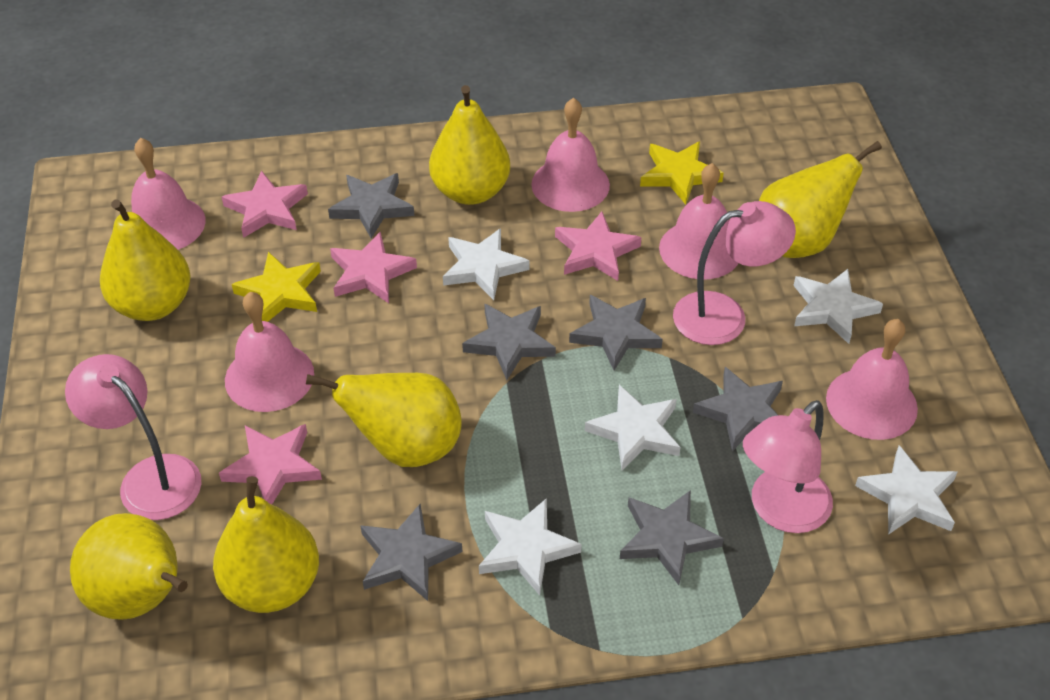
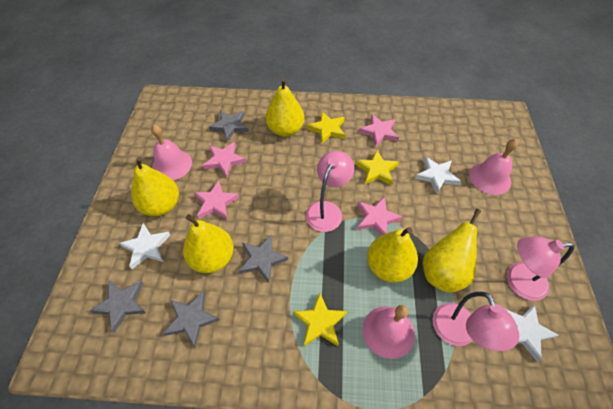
grey star: [328,173,414,239] [360,504,462,601] [462,304,556,380] [569,295,663,371] [620,490,724,585] [693,367,783,451] = 6 -> [89,281,146,333] [163,291,220,348] [209,111,249,142] [239,235,288,283] = 4
pink bell: [131,138,206,250] [225,292,314,412] [531,98,610,212] [659,163,738,279] [826,319,918,440] = 5 -> [151,125,192,180] [363,305,415,359] [469,139,518,195] = 3
white star: [443,228,530,300] [479,498,582,595] [585,385,681,470] [793,269,883,344] [855,445,957,535] = 5 -> [119,223,170,269] [415,157,461,194] [503,304,559,362] = 3
yellow pear: [70,513,188,620] [100,199,191,321] [213,476,319,613] [306,373,462,467] [429,85,510,205] [759,141,882,258] = 6 -> [131,157,179,216] [183,214,234,273] [265,78,304,137] [367,227,418,283] [423,209,481,293] = 5
yellow star: [232,252,321,322] [640,141,724,205] = 2 -> [293,293,347,346] [307,112,345,144] [356,150,399,185] = 3

